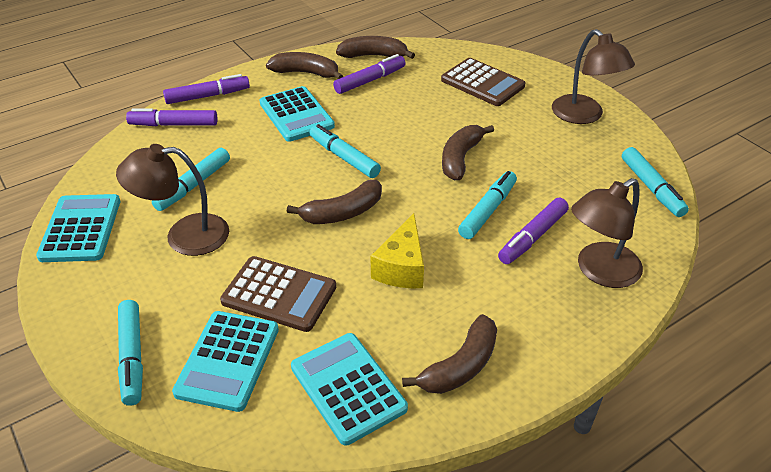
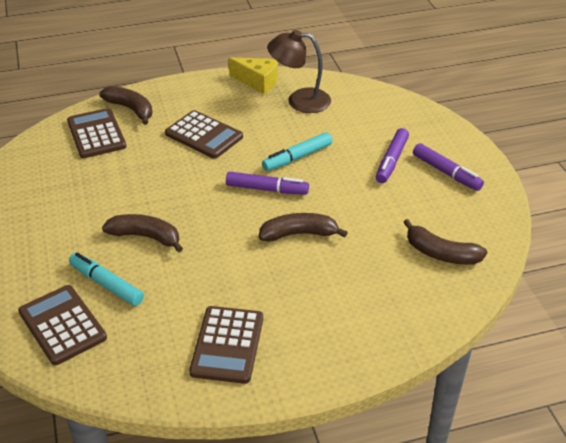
brown banana: [266,52,344,79] [287,180,382,224] [336,36,415,59] [402,314,497,394] [442,125,494,180] = 5 -> [99,86,153,125] [102,214,183,253] [259,213,348,242] [403,219,487,265] = 4
brown calculator: [220,256,336,332] [441,58,526,106] = 2 -> [18,285,107,365] [67,108,126,158] [165,110,243,159] [189,306,263,384] = 4
brown lamp: [116,144,229,256] [552,29,635,124] [571,178,643,288] = 3 -> [267,30,331,113] = 1
purple marker: [126,108,217,126] [163,74,250,104] [333,54,406,94] [498,198,569,264] = 4 -> [226,172,309,195] [376,128,409,183] [413,143,484,191] = 3
turquoise calculator: [36,194,120,262] [172,311,279,412] [260,86,335,142] [291,333,408,446] = 4 -> none = 0
turquoise marker: [118,300,143,406] [152,148,230,211] [310,124,381,178] [458,171,517,239] [622,147,689,217] = 5 -> [69,253,144,306] [262,132,333,171] = 2

